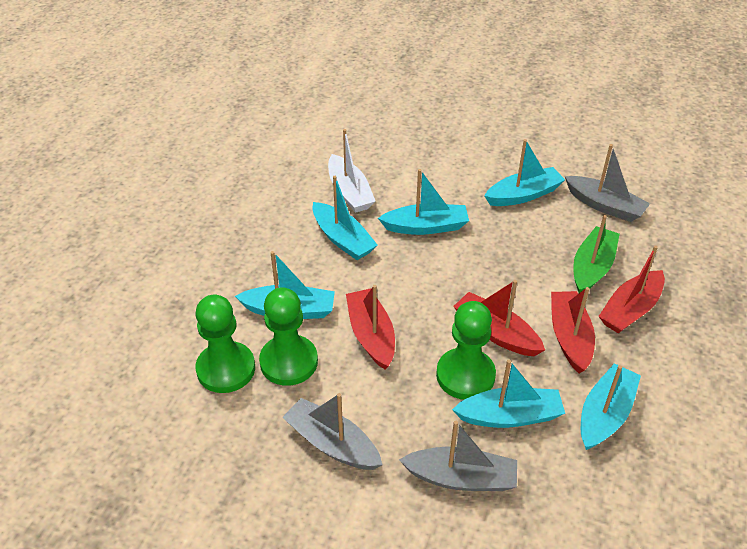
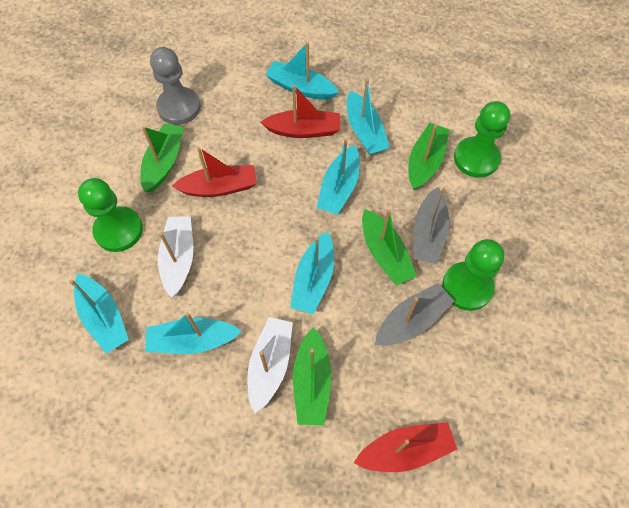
green boat: [573,215,620,293] = 1 -> [140,123,184,192] [293,327,332,425] [362,209,417,285] [409,123,449,190] = 4
grey boat: [282,393,383,470] [399,421,517,491] [565,144,650,222] = 3 -> [375,283,454,346] [414,187,449,264] = 2
grey pawn: none = 0 -> [150,47,201,125] = 1
red boat: [346,285,395,370] [453,280,545,356] [551,287,595,373] [598,245,665,333] = 4 -> [172,147,257,197] [261,85,340,138] [354,422,457,472] = 3
white boat: [328,129,376,213] = 1 -> [158,216,193,298] [247,317,293,413] = 2

